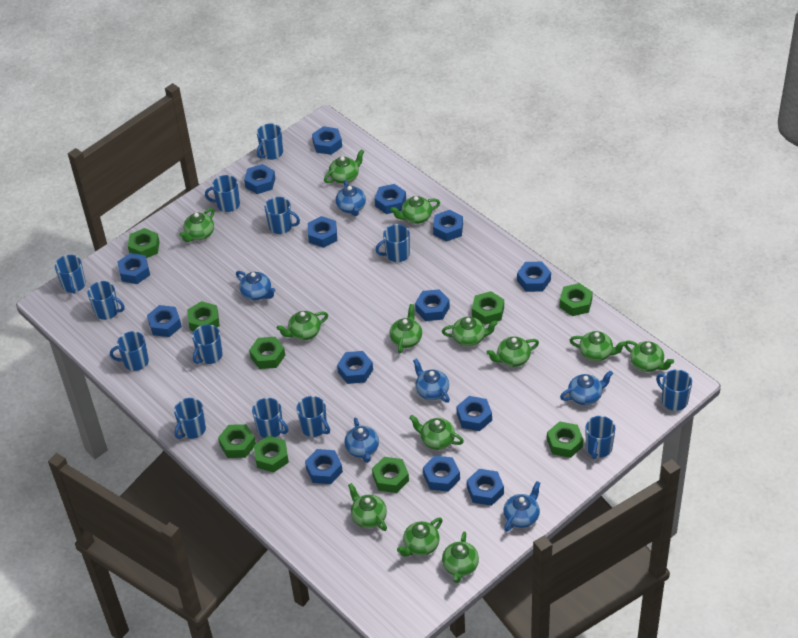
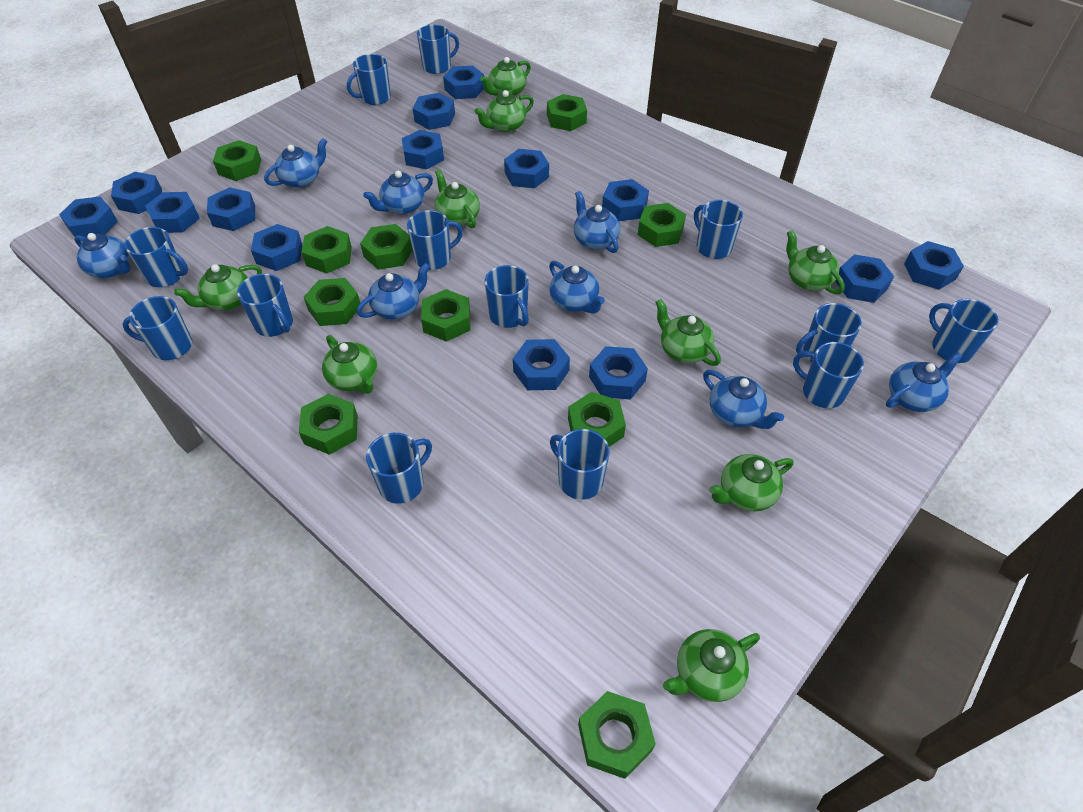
blue teapot: [236,271,275,300] [336,180,366,216] [344,418,379,463] [413,358,450,403] [504,481,540,532] [560,370,613,405] = 6 -> [74,233,131,278] [264,138,327,188] [357,263,430,320] [363,171,433,215] [549,261,605,313] [574,191,620,253] [703,370,784,429] [886,352,963,412] = 8
green nut: [128,228,160,258] [187,301,220,331] [218,424,256,458] [249,337,285,369] [254,436,289,472] [372,457,409,493] [472,291,504,325] [547,421,584,458] [560,283,593,316] = 9 -> [213,140,261,181] [299,394,358,455] [302,226,352,273] [304,278,360,326] [360,224,413,270] [421,289,470,342] [547,94,587,131] [568,392,626,447] [578,691,656,779] [638,203,686,247] = 10
green teapot: [179,208,214,242] [277,311,328,340] [324,149,364,184] [348,483,387,531] [389,304,422,354] [390,196,440,224] [397,517,443,557] [409,415,464,450] [442,317,498,347] [442,532,479,583] [487,336,539,367] [569,331,626,361] [625,341,674,372] = 13 -> [174,264,262,310] [322,335,377,394] [434,170,480,228] [475,90,534,132] [480,57,531,96] [655,299,721,366] [663,629,760,702] [709,454,793,511] [786,230,845,294] = 9

